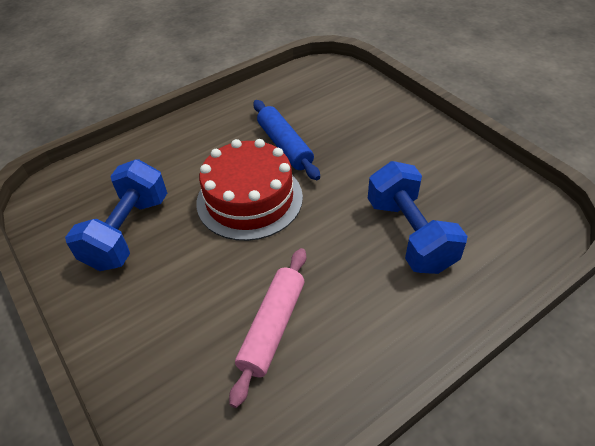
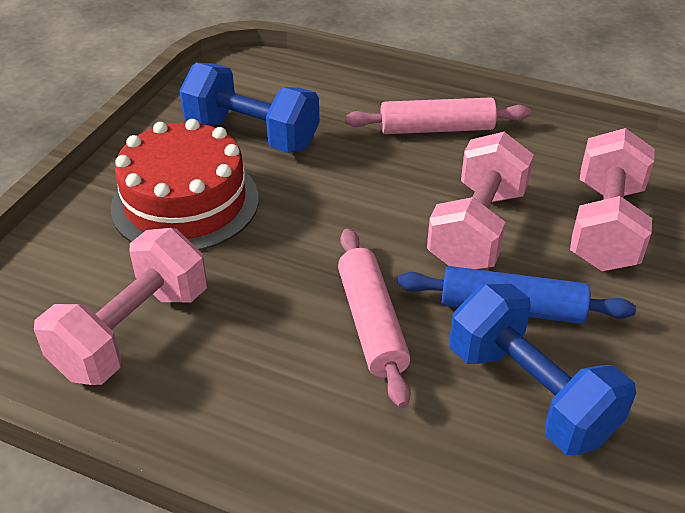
pink dumbbell: none = 0 -> [34,228,207,385] [427,132,534,269] [570,128,655,271] = 3
pink rolling pin: [229,248,306,408] = 1 -> [338,229,411,408] [345,97,531,134] = 2

